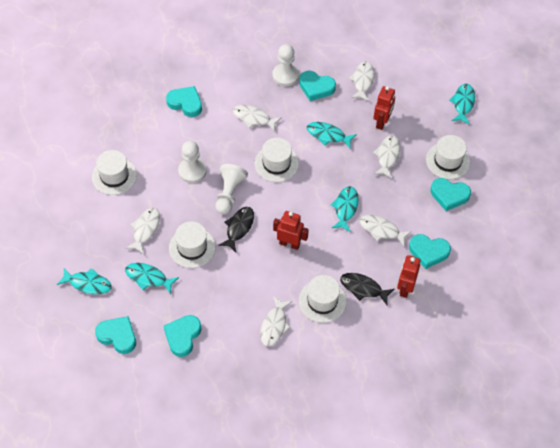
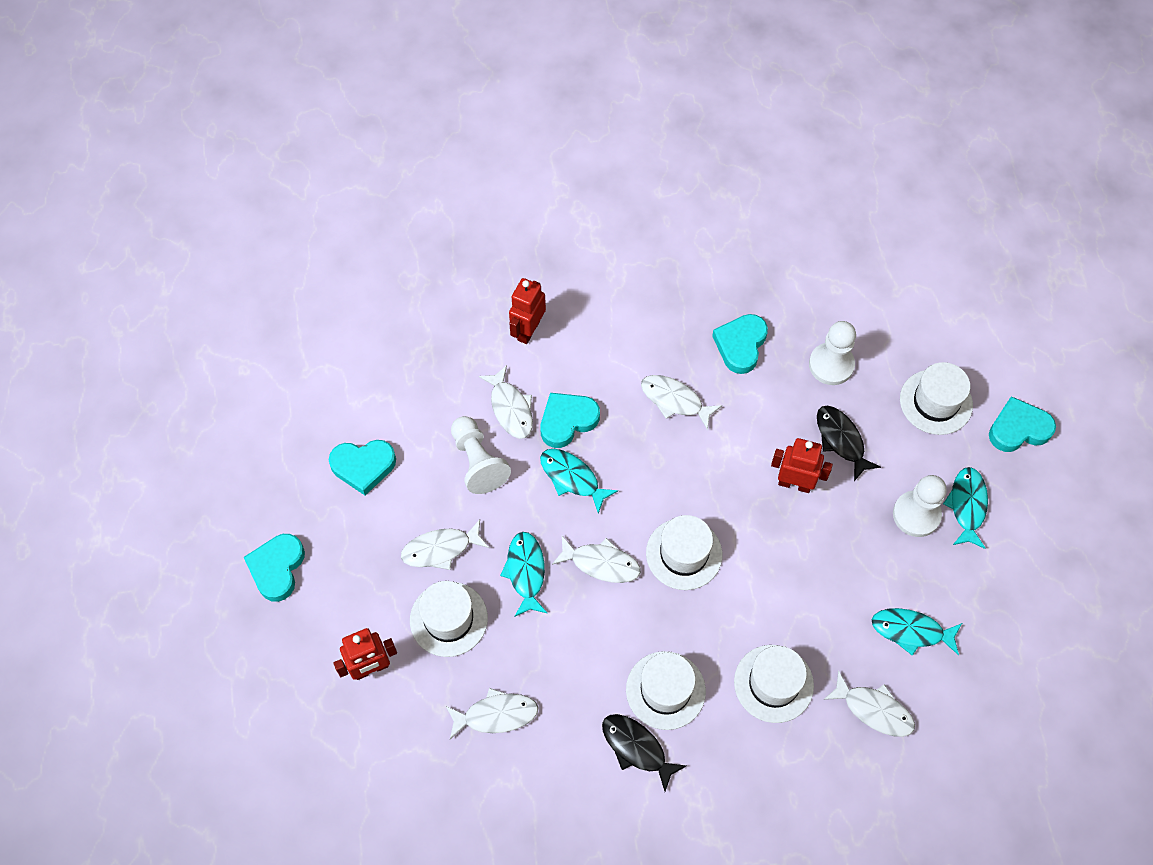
turquoise fish: [57,268,112,294] [125,263,179,294] [307,122,357,149] [331,186,359,232] [449,84,475,124] = 5 -> [500,532,548,617] [540,449,618,514] [872,608,962,656] [943,467,988,549] = 4
turquoise heart: [95,316,136,354] [164,315,201,357] [166,86,202,117] [299,71,336,101] [409,234,451,269] [430,178,471,211] = 6 -> [244,534,305,602] [329,440,396,495] [541,393,600,448] [712,314,768,374] [989,396,1056,452] = 5

